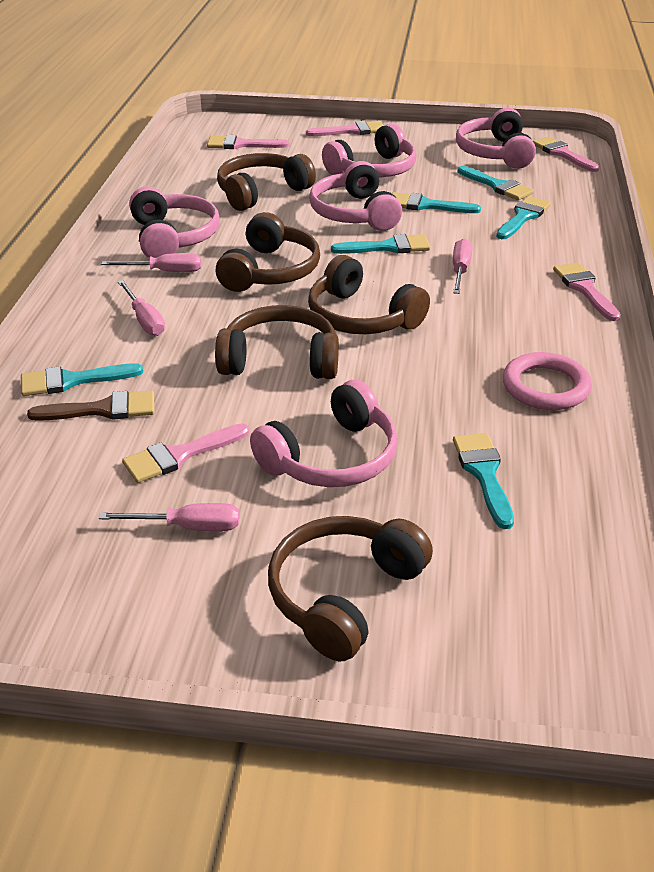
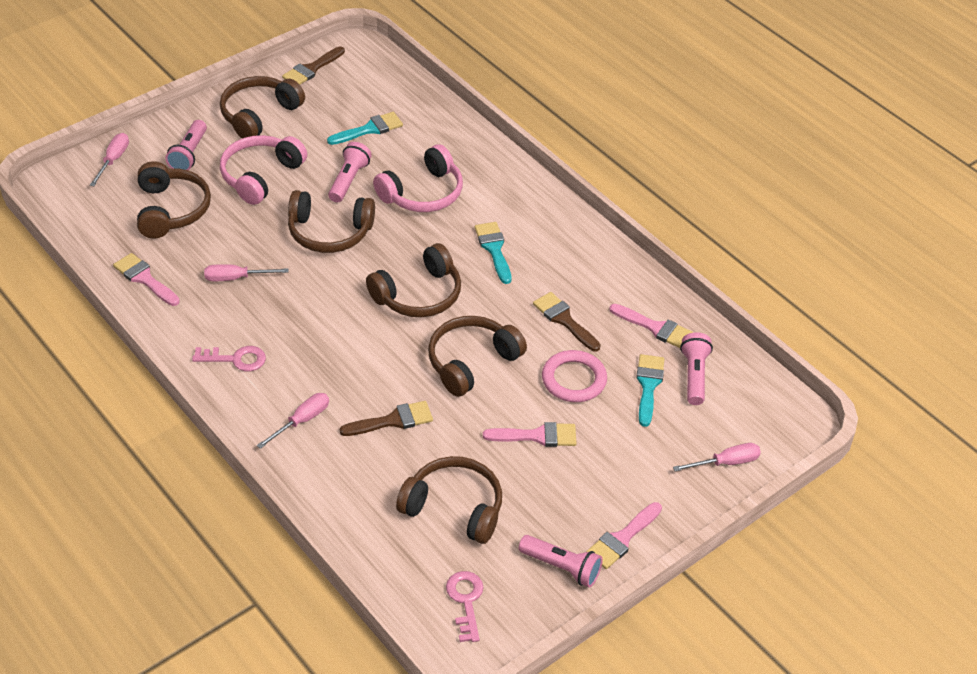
brown brush: [27,391,154,421] = 1 -> [282,46,345,84] [340,401,433,436] [533,292,601,351] = 3
brown headphones: [215,305,339,379] [216,212,320,292] [217,153,316,211] [268,516,433,661] [308,255,430,334] = 5 -> [137,161,211,238] [220,76,305,139] [288,190,375,253] [366,243,461,317] [396,456,502,544] [428,316,527,397] = 6
pink brush: [122,423,250,483] [207,135,289,149] [306,121,384,136] [533,136,599,172] [553,263,621,321] = 5 -> [113,253,180,306] [483,422,576,447] [586,502,662,569] [609,304,693,348] = 4
pink flashlight: none = 0 -> [166,120,207,170] [328,142,372,202] [519,535,603,588] [680,332,713,405] = 4
pink headphones: [129,186,220,258] [250,380,398,487] [309,161,402,231] [322,124,417,177] [456,108,536,169] = 5 -> [220,135,307,205] [373,144,463,212] = 2
pink key: none = 0 -> [192,346,266,371] [446,571,484,642] = 2
turquoise brush: [21,363,143,396] [331,234,430,254] [392,192,481,213] [453,433,514,529] [458,166,534,200] [496,196,551,239] = 6 -> [327,112,403,145] [475,222,511,284] [636,354,664,427] = 3

